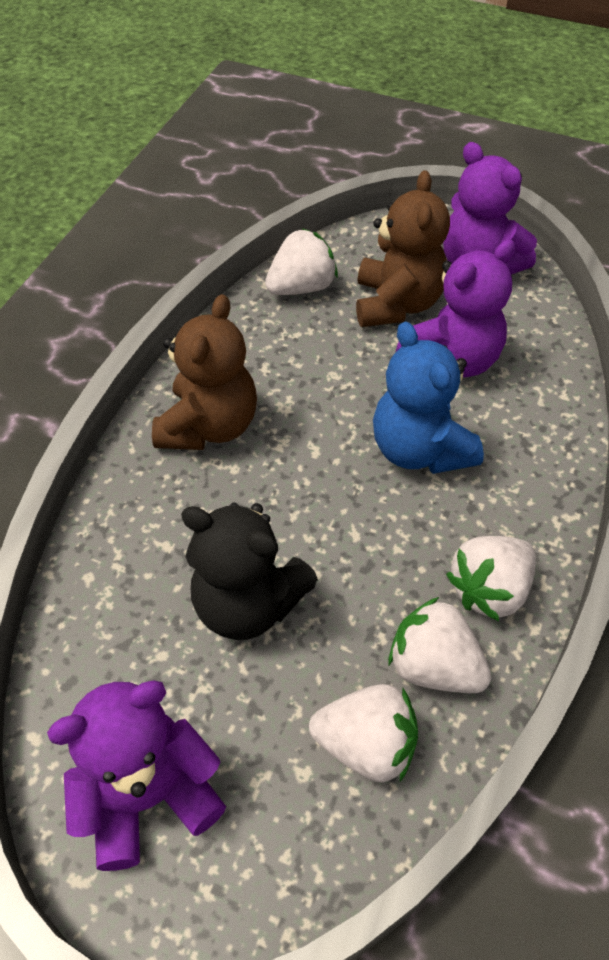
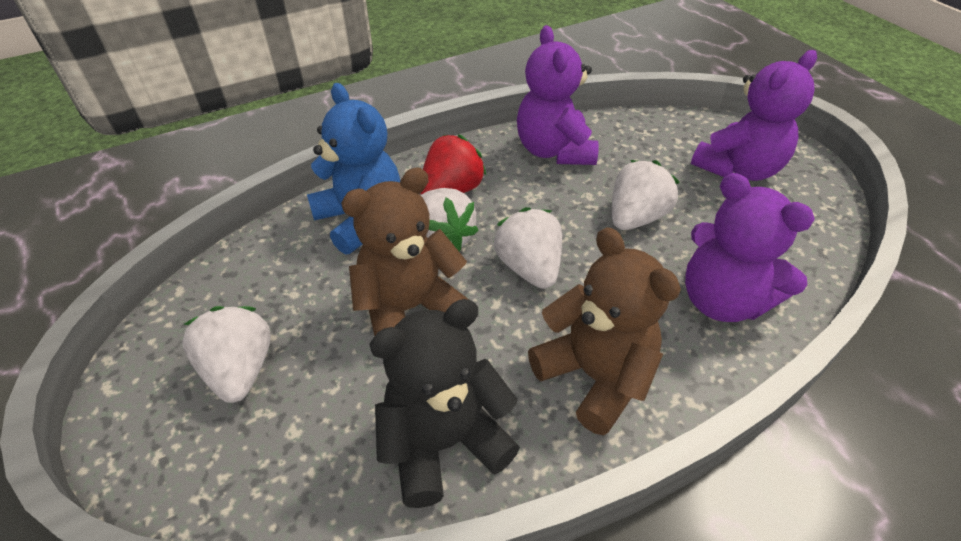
red strawberry: none = 0 -> [420,134,487,195] = 1

